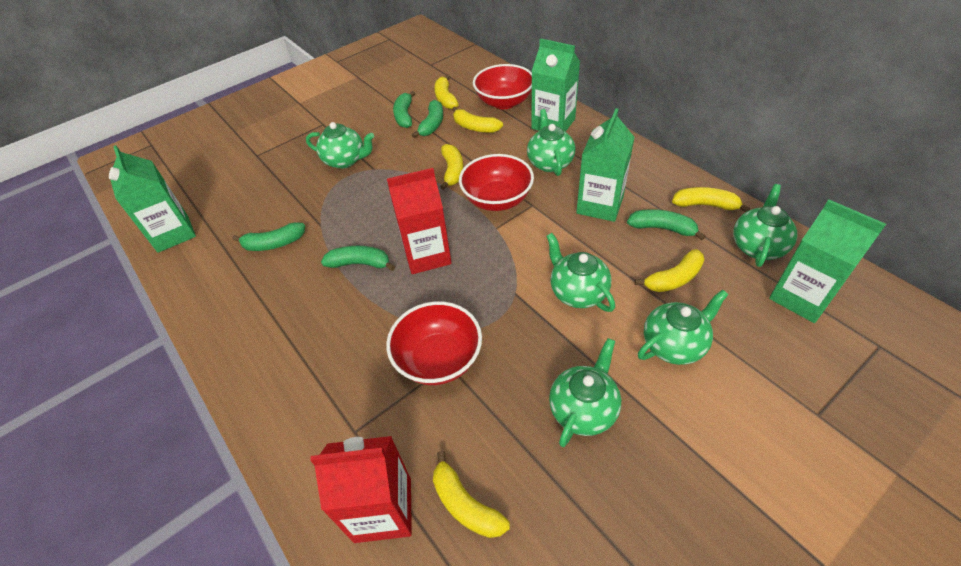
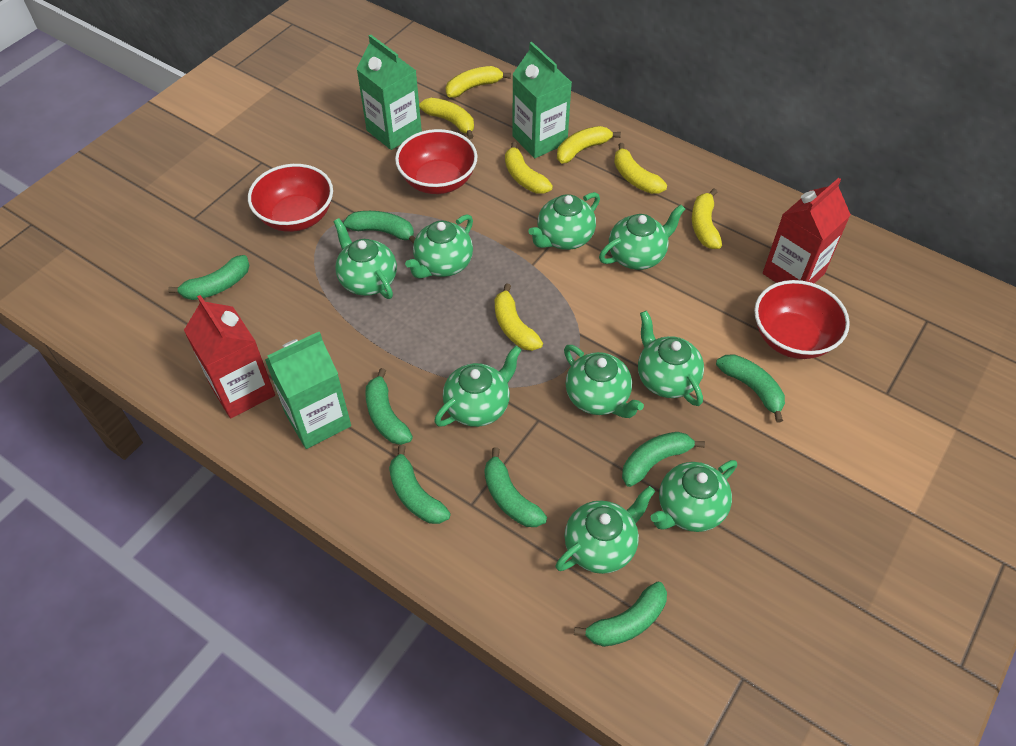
green banana: [232,222,305,251] [321,246,395,271] [393,91,415,128] [412,100,443,138] [627,209,706,240] = 5 -> [168,255,250,300] [343,211,415,244] [365,368,413,445] [389,445,451,524] [484,447,547,527] [574,581,667,647] [622,432,705,487] [716,354,785,423] = 8
green carton: [109,145,196,253] [531,39,580,132] [576,108,635,222] [769,200,886,323] = 4 -> [265,332,351,449] [356,34,422,150] [512,42,572,158] = 3
green teapot: [306,122,374,169] [527,109,575,176] [546,233,615,312] [549,338,621,447] [638,290,729,365] [733,184,797,267] = 6 -> [333,218,397,299] [405,214,473,279] [434,346,521,427] [528,192,600,250] [555,486,655,574] [564,345,644,418] [599,204,685,270] [638,311,704,406] [651,460,737,532] = 9
yellow banana: [433,451,510,538] [434,74,459,109] [440,144,463,190] [452,107,503,133] [635,249,704,292] [672,187,750,212] = 6 -> [419,98,474,139] [446,66,511,98] [495,283,543,351] [505,142,553,194] [557,126,621,164] [614,143,667,194] [692,189,722,249] = 7

